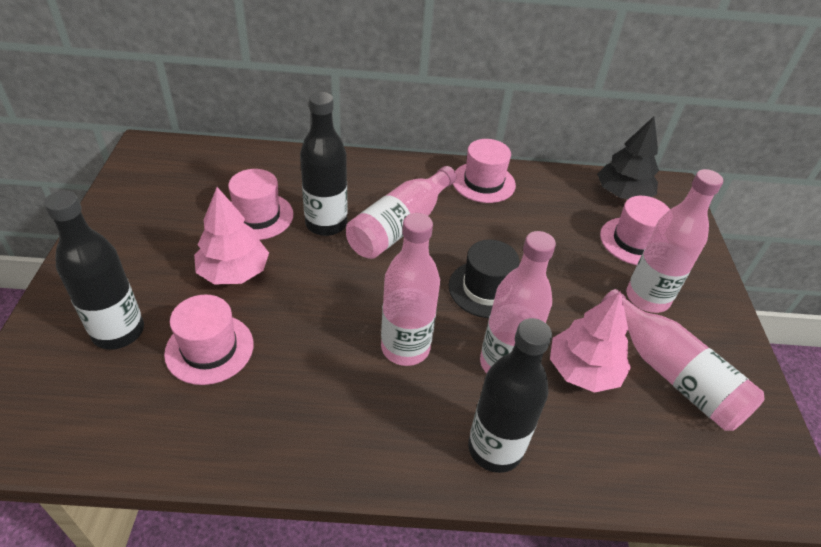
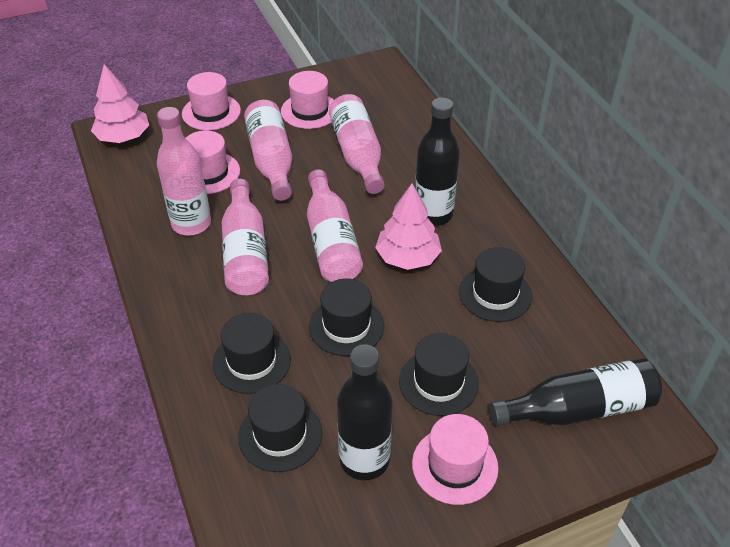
black hat: [449,240,520,318] = 1 -> [213,313,291,394] [238,384,322,472] [309,278,384,356] [399,333,479,416] [459,247,532,322] = 5
black tree: [597,116,659,199] = 1 -> none = 0

